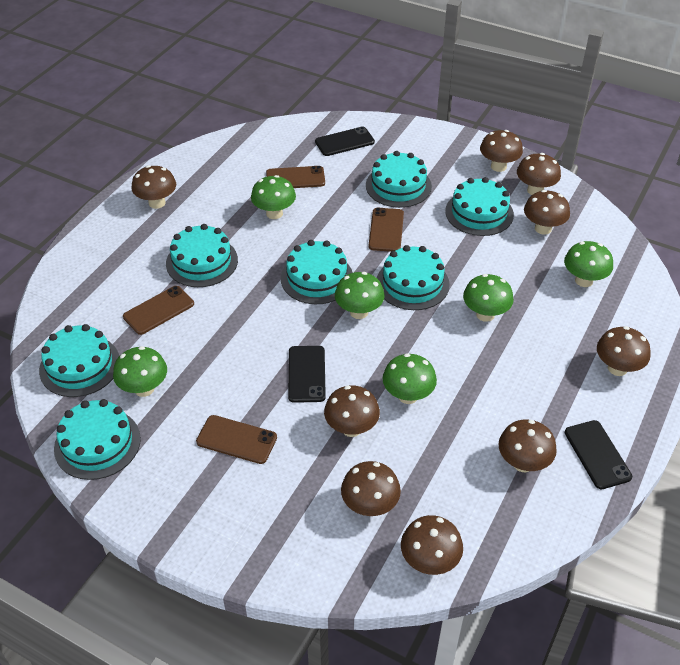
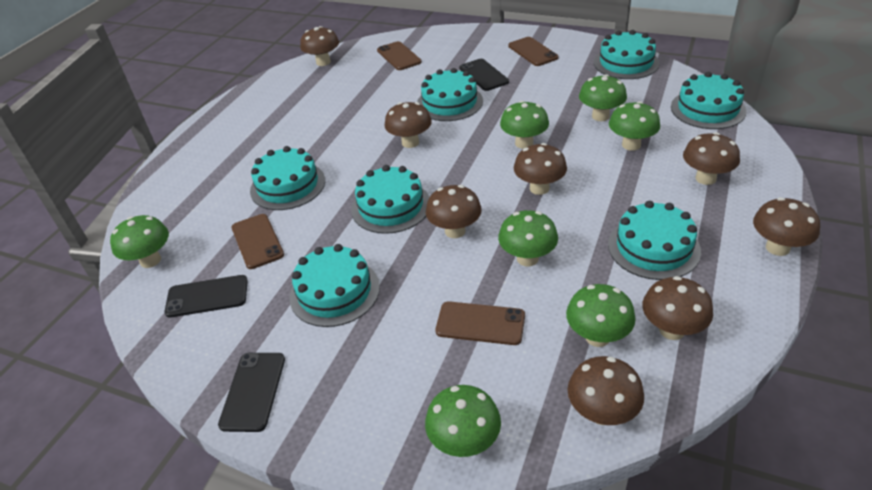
brown mushroom: [132,165,176,209] [324,385,380,437] [341,461,401,516] [401,515,463,575] [480,130,523,172] [498,420,557,472] [517,153,561,195] [524,190,570,235] [597,326,651,376] = 9 -> [300,26,339,66] [385,102,432,148] [426,185,481,238] [514,143,567,195] [568,356,644,425] [642,276,713,340] [683,132,740,185] [753,197,820,256] = 8
green mushroom: [113,346,167,397] [251,175,296,219] [335,272,385,319] [383,353,437,404] [463,274,514,322] [564,241,613,287] = 6 -> [110,215,169,268] [425,385,501,457] [498,210,558,266] [500,101,549,149] [566,284,636,347] [579,74,627,121] [609,101,660,151] = 7

